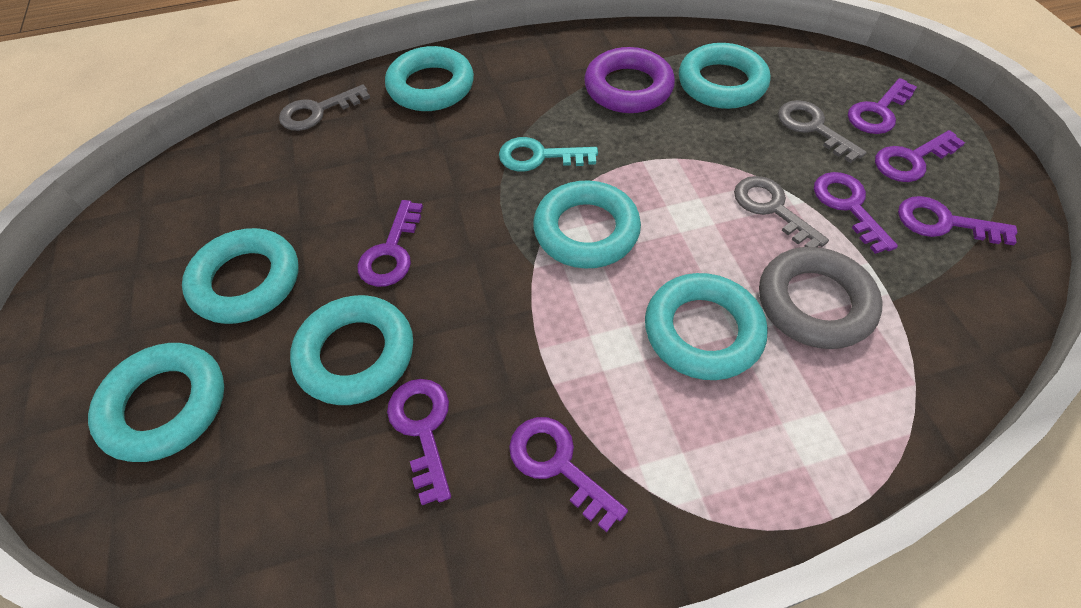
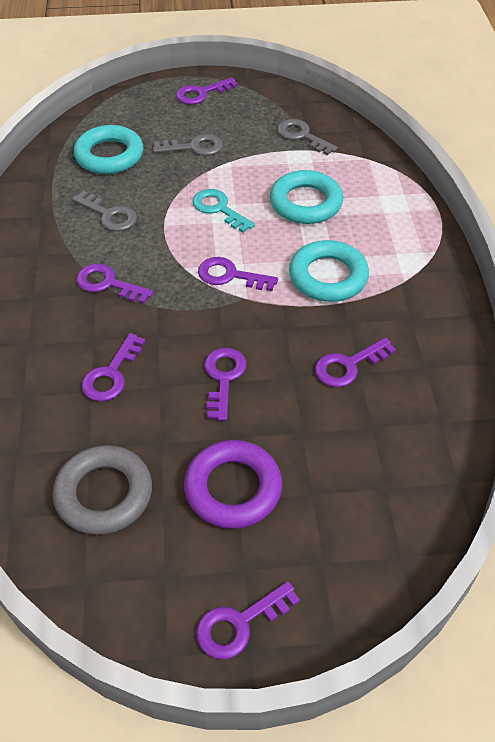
turquoise ring: [88,343,224,462] [182,228,298,324] [290,295,413,405] [385,46,474,111] [533,181,641,269] [645,273,768,380] [679,43,770,109] = 7 -> [74,125,144,174] [270,170,343,224] [289,240,369,302] = 3

